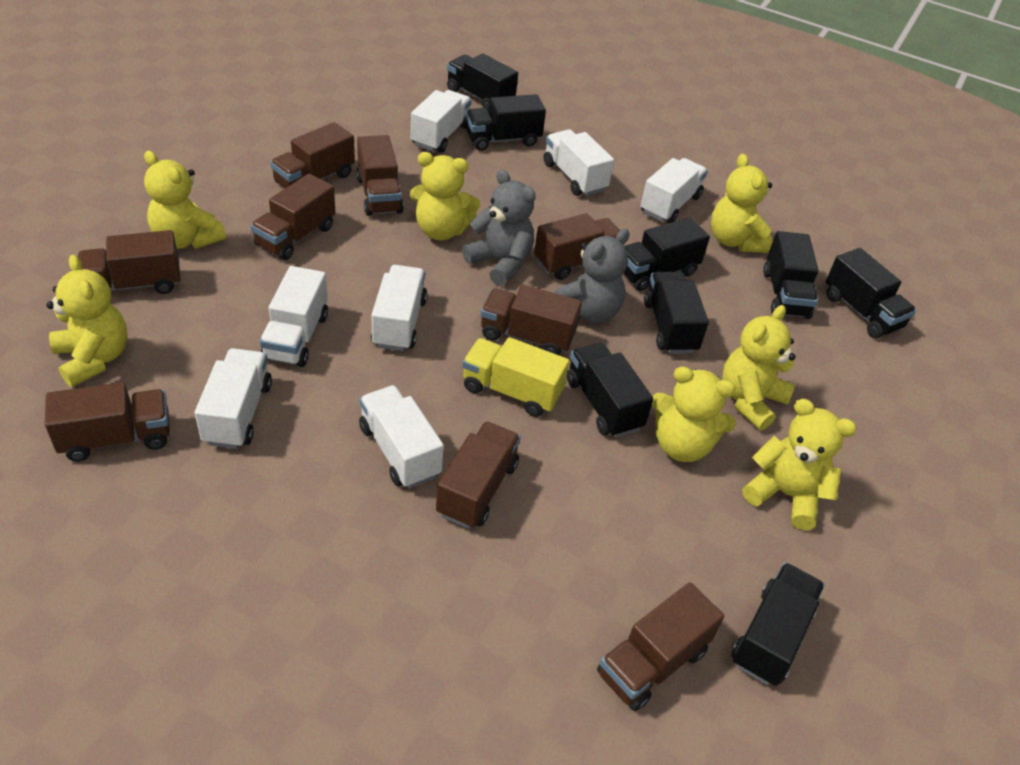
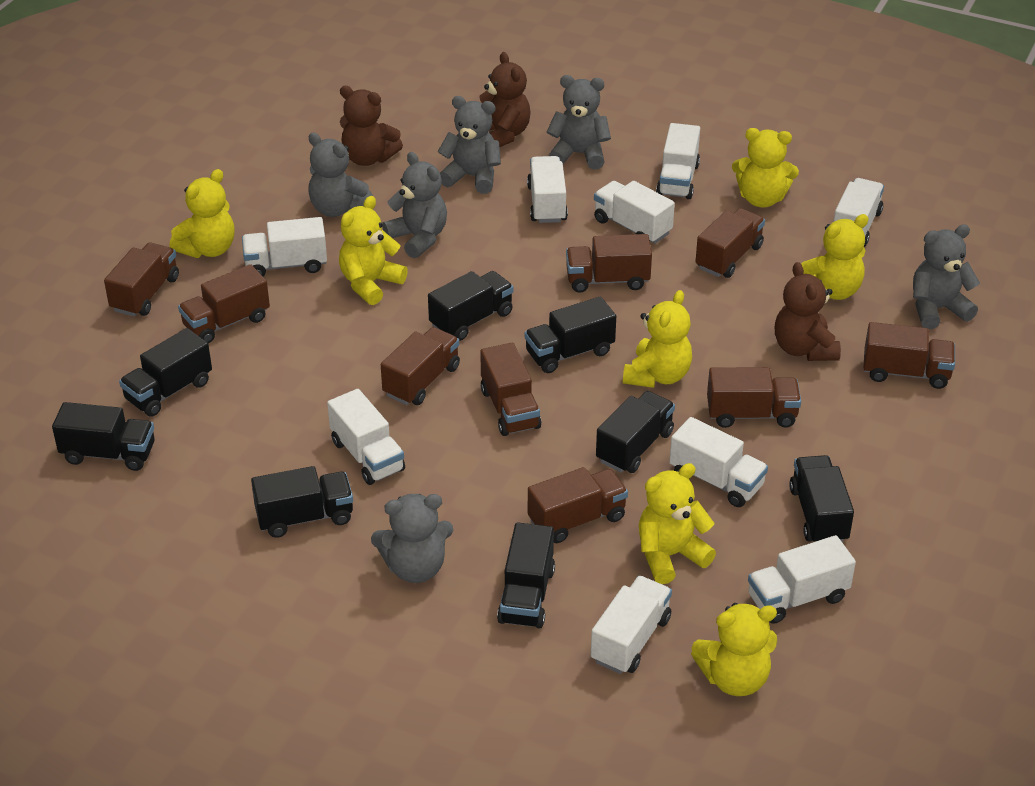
brown teddy bear: none = 0 -> [340,86,403,166] [479,52,531,147] [775,262,841,361] = 3
grey teddy bear: [462,169,536,286] [554,229,629,323] = 2 -> [308,133,373,217] [371,494,454,583] [382,152,447,258] [437,96,501,194] [547,75,611,170] [913,224,980,329] = 6
white truck: [195,348,272,449] [260,266,328,367] [359,385,444,488] [371,265,427,351] [411,90,471,153] [544,129,614,196] [641,158,708,223] = 7 -> [242,217,327,277] [327,389,405,485] [527,156,568,223] [591,576,672,674] [594,181,675,244] [656,123,700,199] [669,417,768,507] [748,535,856,624] [833,178,884,247] = 9
yellow truck: [462,337,570,417] = 1 -> none = 0

